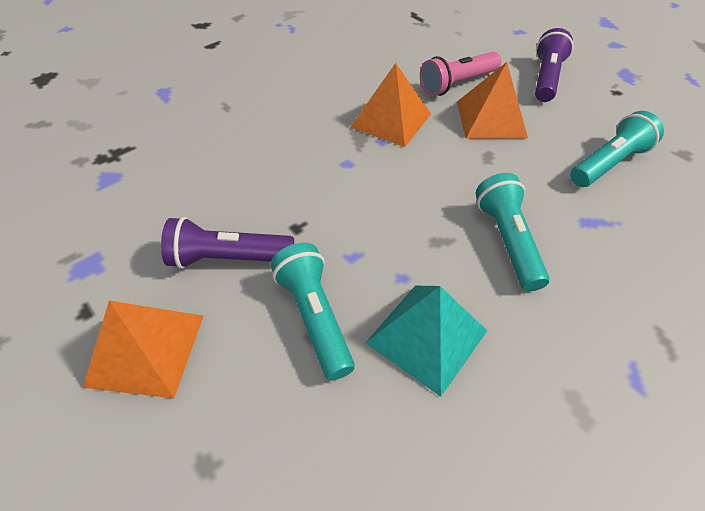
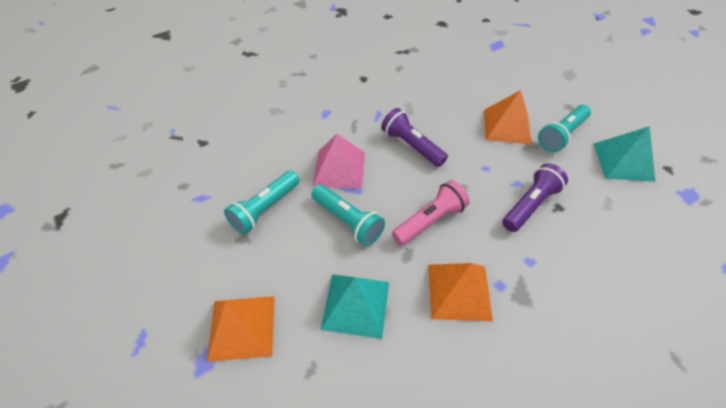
pink pyramid: none = 0 -> [312,134,365,189] = 1
turquoise pyramid: [366,286,487,397] = 1 -> [321,274,389,339] [594,126,655,182] = 2

